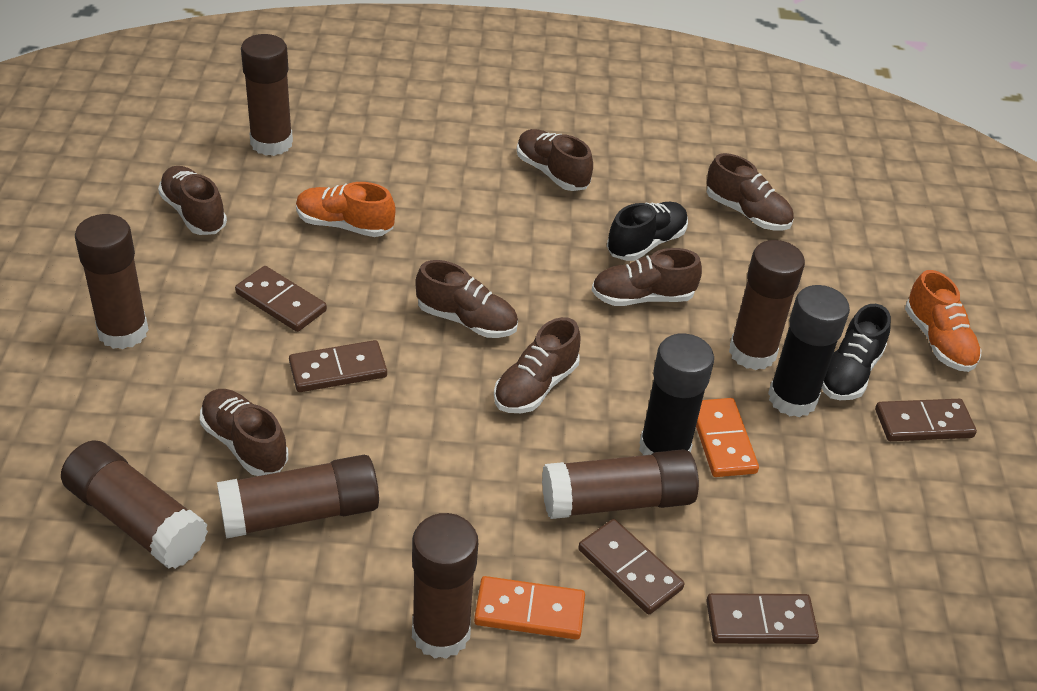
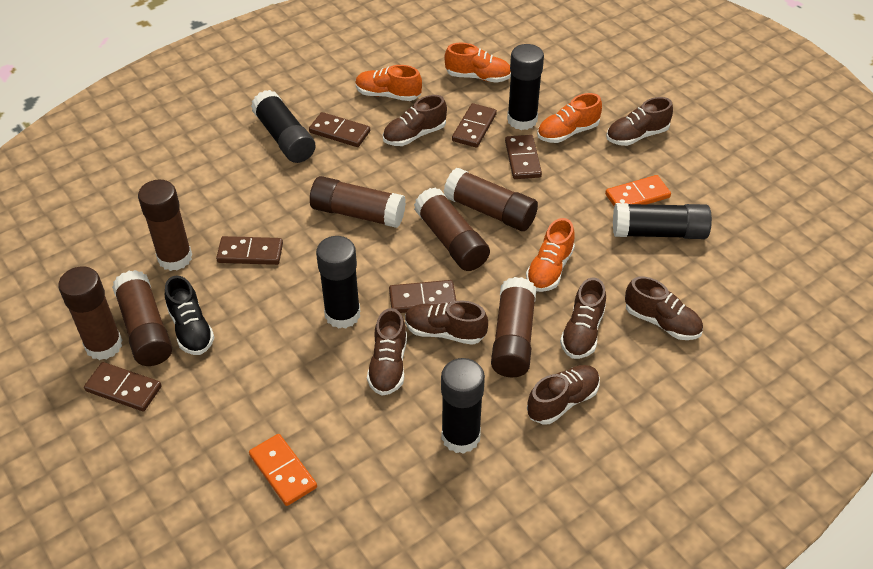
black glue stick: [639,333,714,455] [768,285,850,417] = 2 -> [251,90,316,163] [316,236,360,329] [441,358,485,454] [507,44,544,130] [613,203,712,239] = 5
black shoe: [607,202,688,261] [822,304,891,400] = 2 -> [165,276,215,355] = 1
brown domino: [235,266,327,332] [289,340,387,392] [578,519,684,614] [706,593,819,644] [875,399,977,441] = 5 -> [84,362,162,411] [216,236,283,265] [309,112,370,147] [389,280,456,313] [452,103,497,148] [505,135,542,179] = 6
orange shoe: [296,182,396,237] [905,270,981,372] = 2 -> [355,65,422,101] [444,43,511,83] [526,218,575,292] [537,93,602,143] = 4

